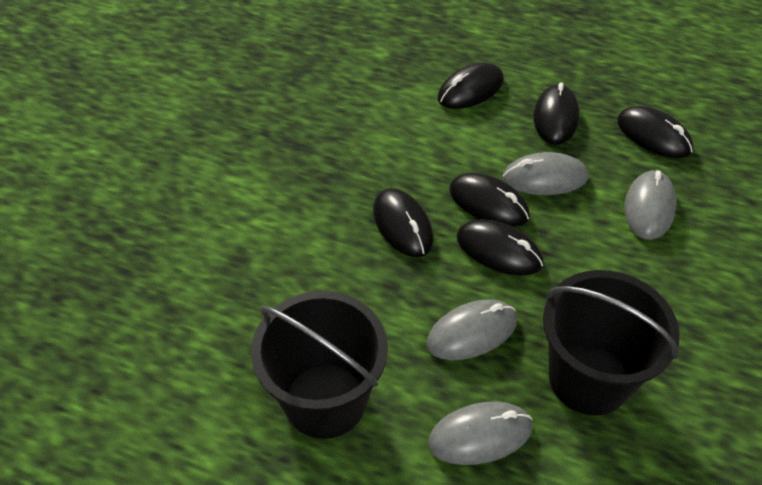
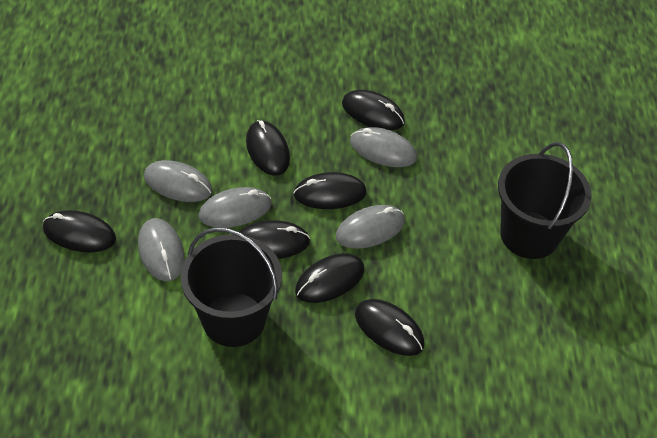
black mouse: [373,188,434,257] [438,62,504,109] [449,173,530,227] [457,219,543,275] [534,82,580,144] [617,106,693,158] = 6 -> [43,210,116,252] [239,220,310,259] [246,120,290,176] [293,172,367,209] [295,253,364,303] [342,90,405,130] [355,299,424,356] = 7
grey mouse: [426,299,517,360] [428,401,532,465] [503,152,588,195] [624,170,676,240] = 4 -> [138,218,184,281] [144,160,212,202] [199,187,271,228] [336,205,405,249] [350,127,417,167] = 5

